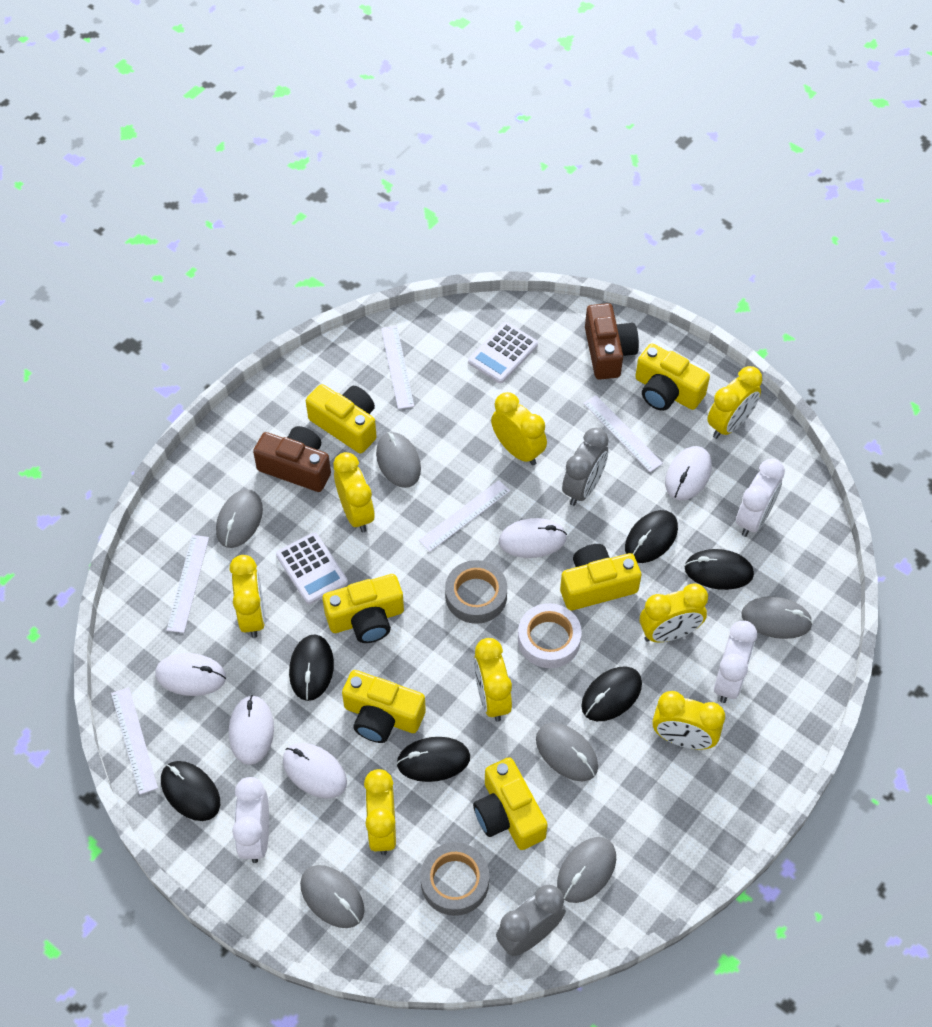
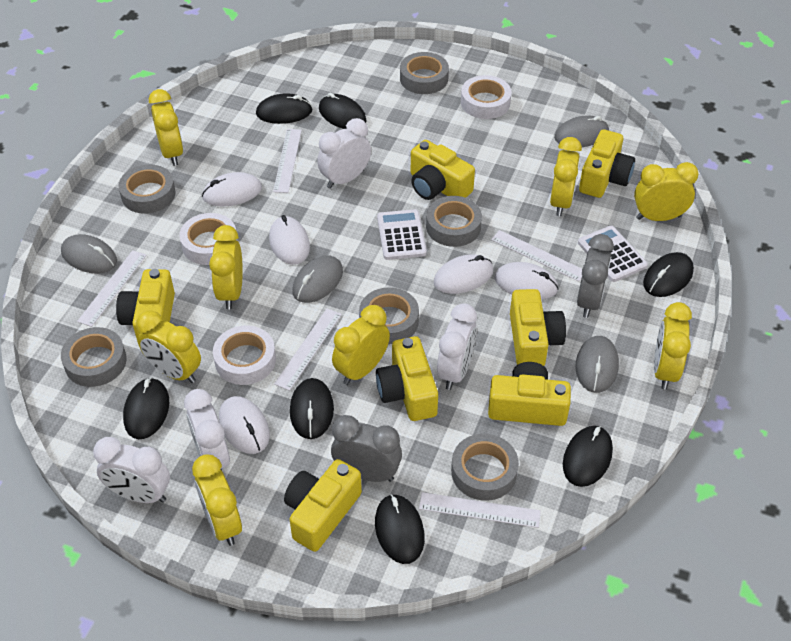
black mouse: [161,761,220,821] [289,634,334,701] [396,737,470,782] [581,666,642,721] [625,510,678,563] [685,549,754,590] = 6 -> [123,377,169,439] [256,93,312,124] [290,378,334,439] [319,93,367,129] [375,494,425,564] [563,426,613,487] [643,252,694,297] = 7
brown camera: [253,426,331,492] [585,303,639,379] = 2 -> none = 0
grey mouse: [216,490,263,548] [300,865,364,928] [376,432,421,488] [536,723,598,781] [557,837,616,903] [741,596,813,639] = 6 -> [61,234,117,274] [292,255,343,303] [554,115,609,147] [575,336,619,393] = 4
grey tape: [420,842,489,916] [445,560,507,624] = 2 -> [61,327,127,387] [118,164,176,214] [359,287,419,344] [400,52,449,94] [426,196,482,247] [451,434,519,501] = 6
white clock: [232,777,269,863] [714,621,757,703] [736,459,785,537] = 3 -> [93,437,170,503] [184,389,230,470] [317,118,371,189] [437,303,477,390] = 4
white tape: [518,603,582,668] = 1 -> [180,213,238,265] [213,325,276,385] [461,75,512,119] = 3
yellow camera: [306,384,377,453] [323,574,404,643] [342,670,426,743] [473,757,548,850] [560,544,641,611] [635,343,710,411] = 6 -> [116,269,175,342] [284,459,362,552] [376,336,438,421] [411,140,475,200] [488,362,571,426] [510,289,566,366] [579,129,635,198] = 7

